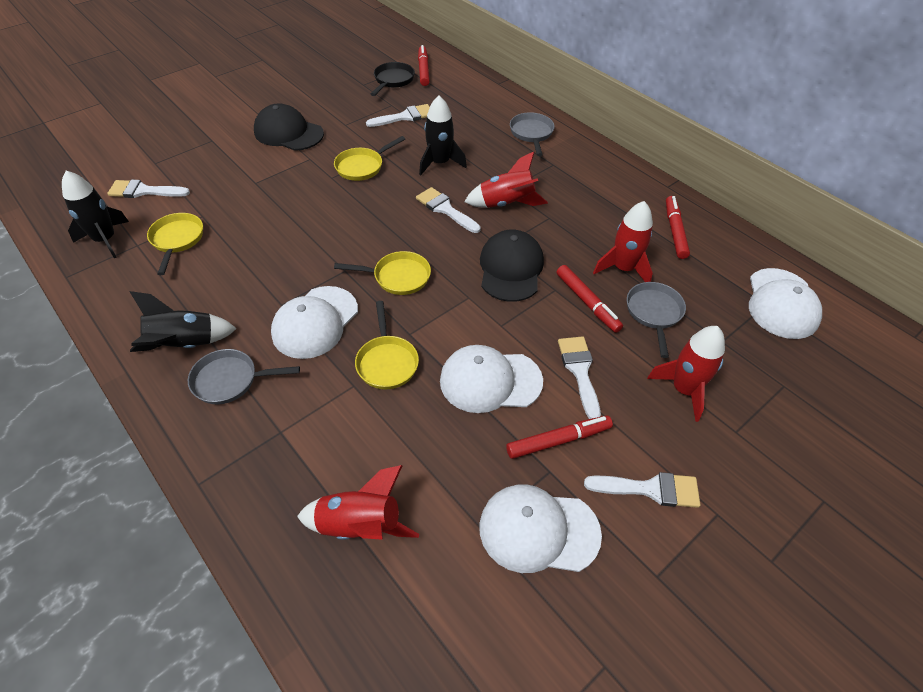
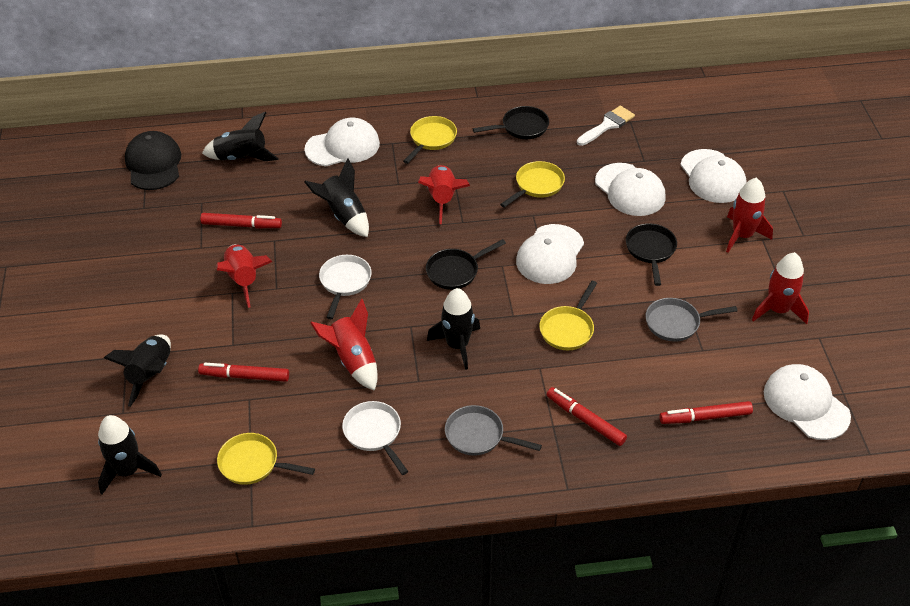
black cap: [254,103,324,151] [480,230,544,302] = 2 -> [125,131,181,190] = 1
black pan: [371,62,415,96] = 1 -> [426,239,506,290] [473,106,549,139] [626,223,677,286] = 3
black rocket: [62,171,129,258] [129,291,237,352] [419,96,467,175] = 3 -> [98,415,162,495] [104,334,171,407] [202,112,279,161] [304,158,369,237] [427,288,480,370] = 5
grey pan: [188,349,300,404] [510,112,555,156] [627,282,686,358] = 3 -> [445,405,542,456] [646,298,738,342] = 2
red rocket: [297,465,419,540] [464,152,548,208] [593,201,653,282] [647,326,725,422] = 4 -> [216,244,272,308] [310,299,378,391] [418,165,470,224] [726,177,773,252] [752,252,809,324] = 5
white brush: [107,179,190,198] [366,104,430,127] [416,187,481,233] [558,336,601,419] [584,472,700,508] = 5 -> [577,106,635,146] = 1
white cap: [271,286,358,359] [440,345,543,413] [479,484,602,573] [749,268,822,339] = 4 -> [304,118,380,166] [516,224,584,284] [595,163,666,216] [680,149,747,203] [764,364,851,440] = 5
white pan: none = 0 -> [319,255,372,319] [342,401,408,475] = 2

